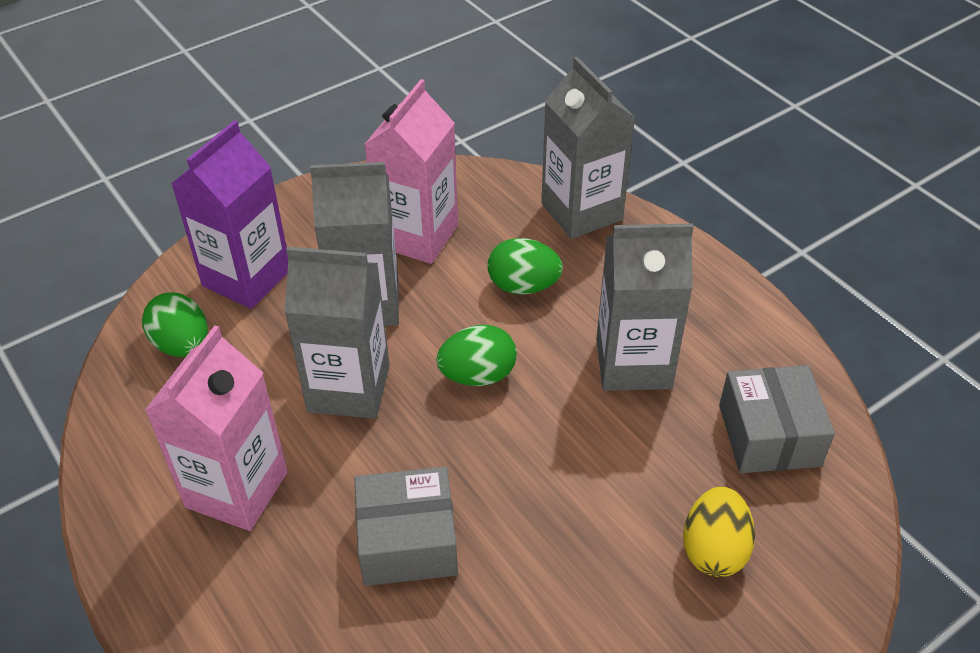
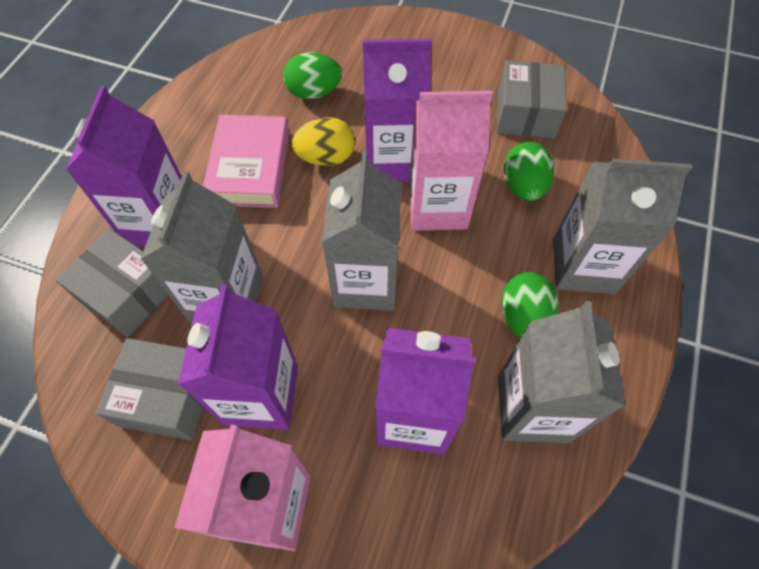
grey box: [354,467,458,586] [719,365,835,473] = 2 -> [56,229,168,337] [96,338,204,441] [497,60,567,139] = 3
pink book: none = 0 -> [203,115,289,208] = 1
purple carton: [171,120,288,309] = 1 -> [66,86,182,247] [178,285,298,430] [363,38,432,182] [375,328,475,455] = 4

